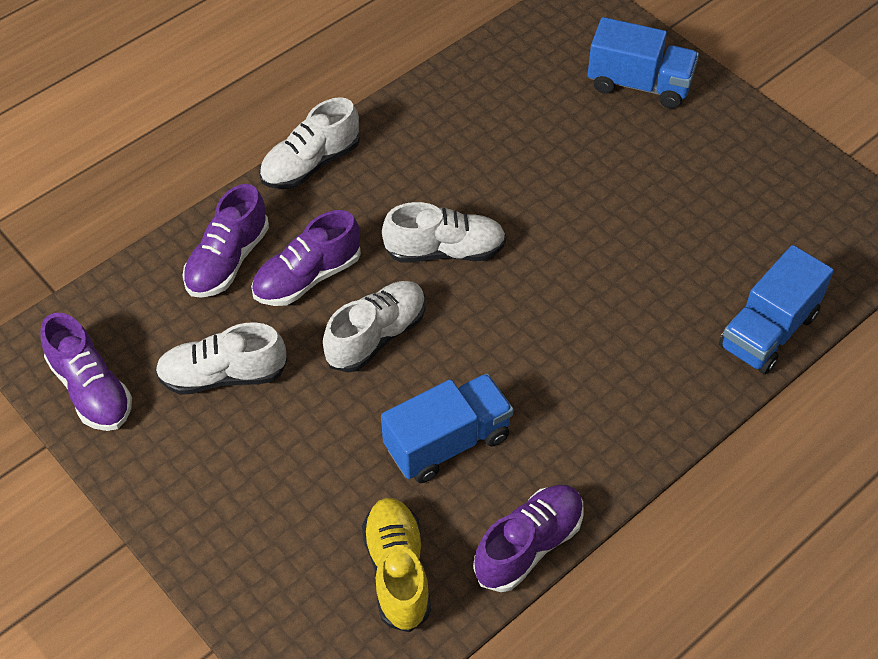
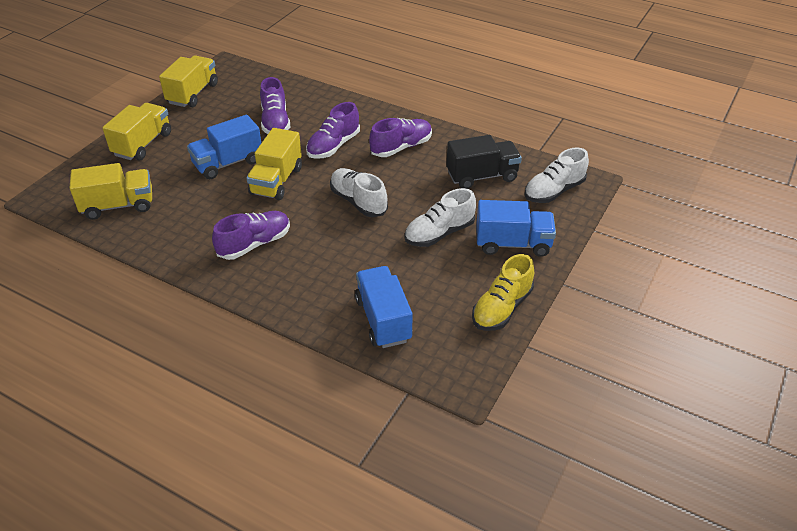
black truck: none = 0 -> [446,135,522,189] = 1
white shoe: [155,322,287,395] [259,97,360,189] [323,281,425,373] [382,202,506,263] = 4 -> [330,168,388,217] [404,188,476,247] [524,148,589,203] = 3
yellow truck: none = 0 -> [70,163,152,220] [102,103,171,160] [159,55,218,107] [246,128,302,200] = 4

